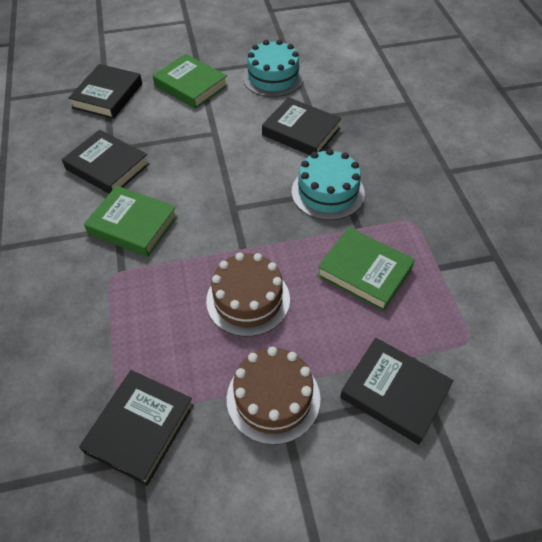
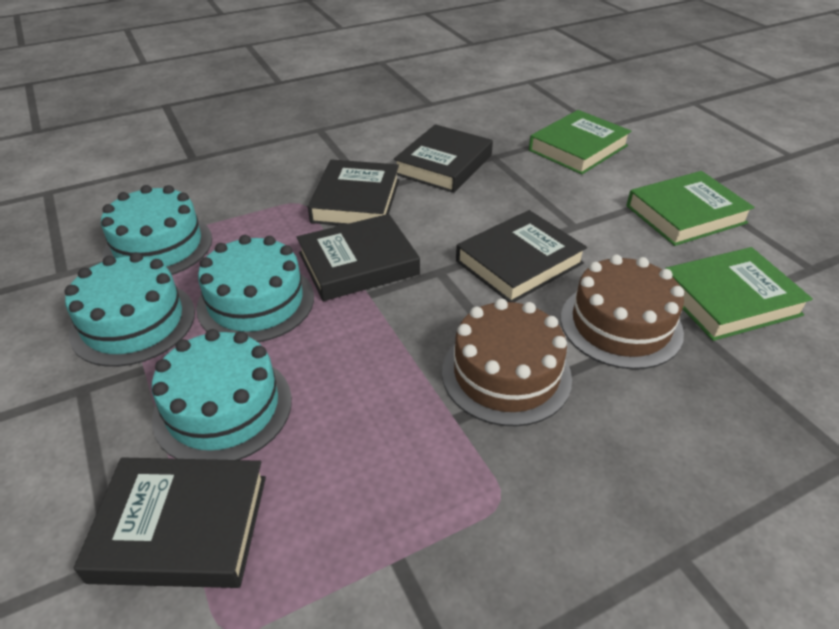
turquoise cake: [243,39,304,97] [292,149,365,220] = 2 -> [65,252,195,367] [101,185,212,275] [152,329,292,460] [196,235,314,342] = 4

